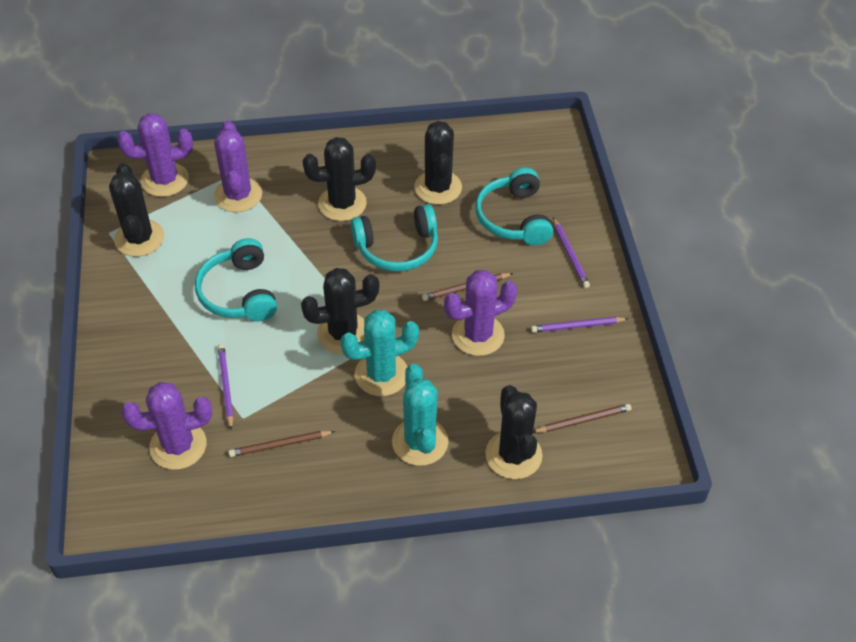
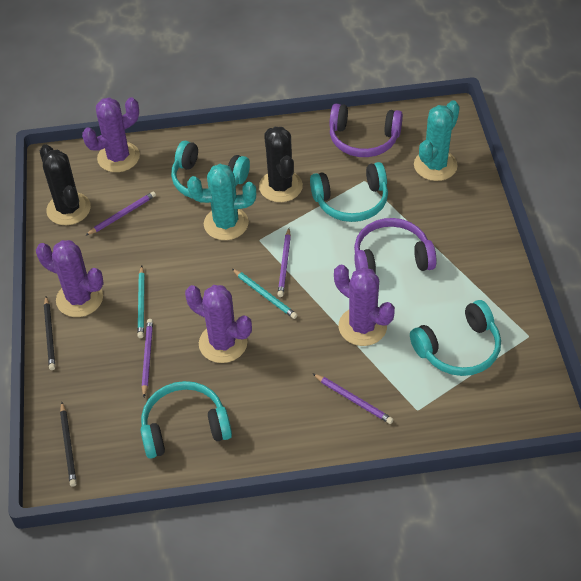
black cactus: [109,163,164,257] [301,268,379,354] [302,137,376,221] [414,121,462,205] [485,385,542,479] = 5 -> [40,144,91,225] [259,127,303,202] = 2
black pencil: none = 0 -> [44,296,55,370] [60,402,77,487] = 2
brown pencil: [229,431,335,457] [422,273,513,301] [533,404,631,433] = 3 -> none = 0
purple headphones: none = 0 -> [329,103,403,157] [354,218,437,274] = 2
purple pencil: [218,344,233,430] [531,317,628,333] [553,218,590,288] = 3 -> [85,191,156,236] [142,319,153,397] [277,228,291,297] [313,374,394,424] = 4
turquoise headphones: [195,238,277,322] [351,204,438,272] [475,168,553,246] = 3 -> [140,381,232,459] [171,141,250,199] [310,162,388,222] [410,300,501,376] = 4
turquoise pencil: none = 0 -> [137,266,145,338] [232,269,297,319] = 2

